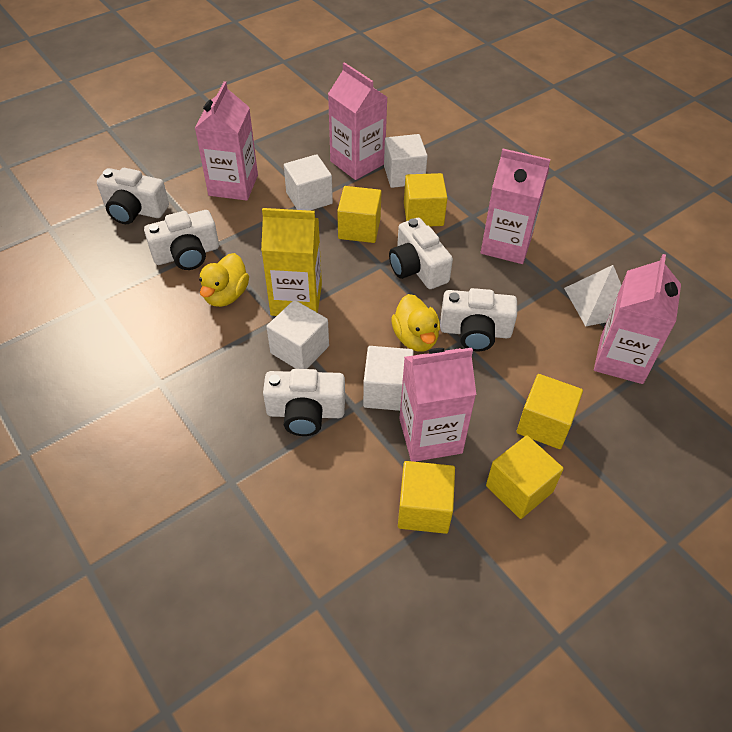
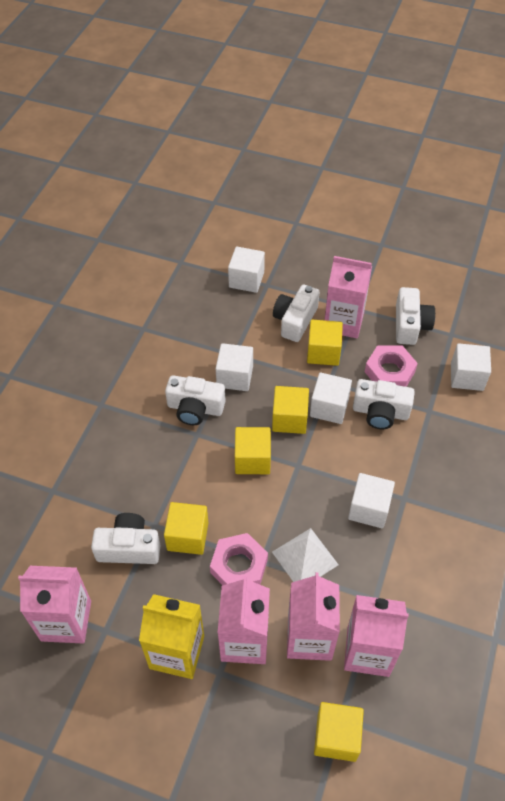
pink nut: none = 0 -> [210,533,268,585] [365,345,418,387] = 2
white cube: [266,300,329,369] [284,154,333,211] [363,346,414,411] [384,134,427,188] = 4 -> [216,343,253,391] [228,246,265,293] [310,373,352,424] [348,473,395,528] [451,343,491,391] = 5
yellow duck: [199,253,249,307] [391,294,440,352] = 2 -> none = 0

